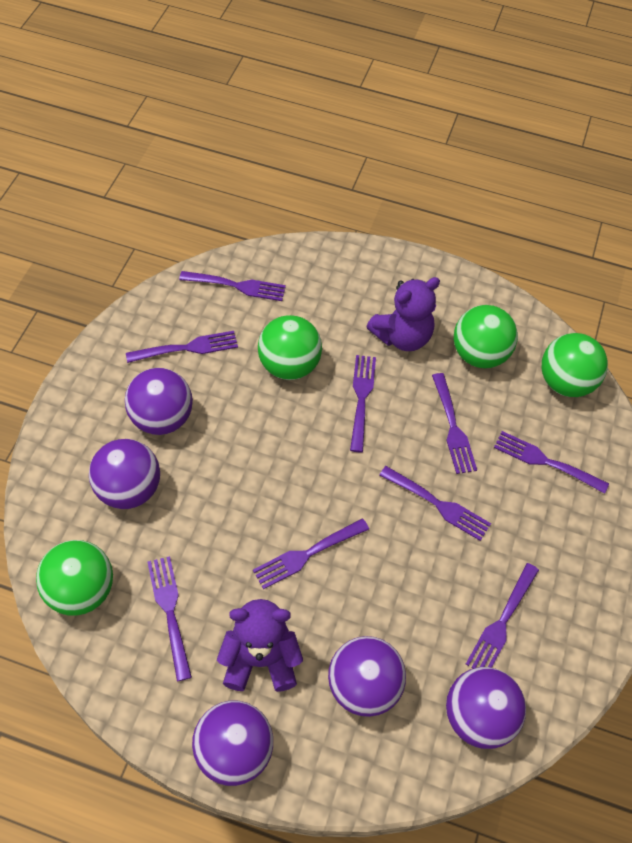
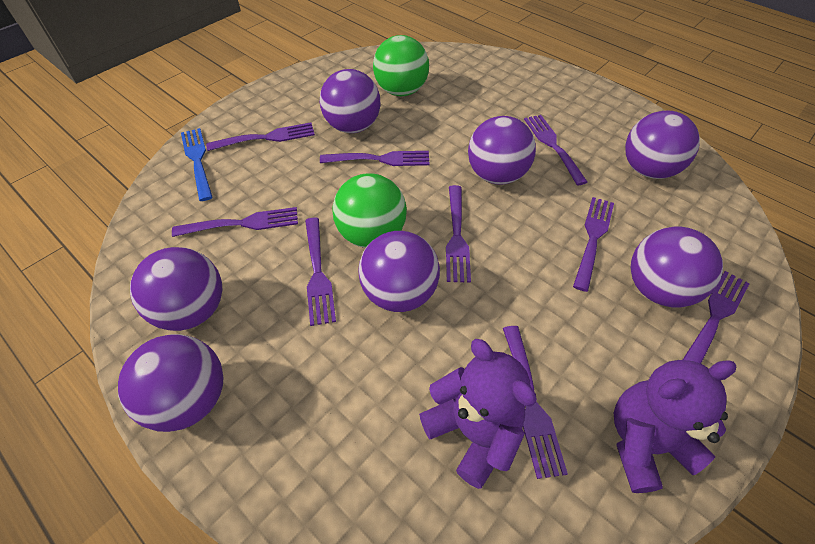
blue fork: none = 0 -> [181,128,213,201] = 1
green ball: [36,540,113,616] [258,315,322,380] [454,305,518,368] [542,333,608,397] = 4 -> [332,173,407,248] [373,35,429,96] = 2
purple ball: [89,439,160,509] [125,368,193,435] [192,701,273,786] [328,636,406,717] [446,667,526,749] = 5 -> [118,334,224,432] [130,247,222,331] [320,69,381,133] [358,231,440,312] [468,116,536,185] [625,110,700,179] [631,227,723,308] = 7

